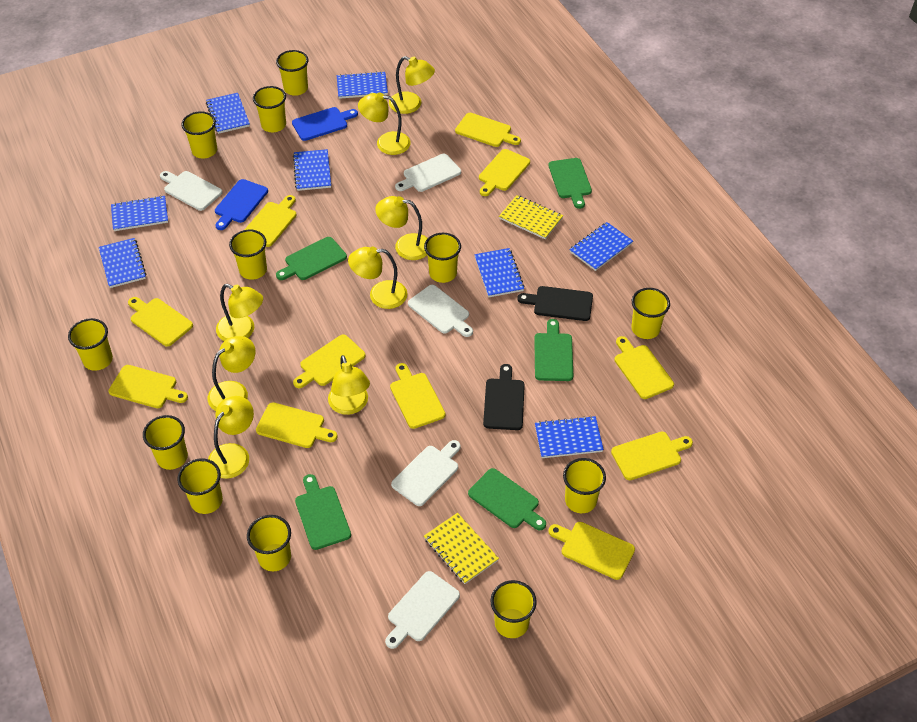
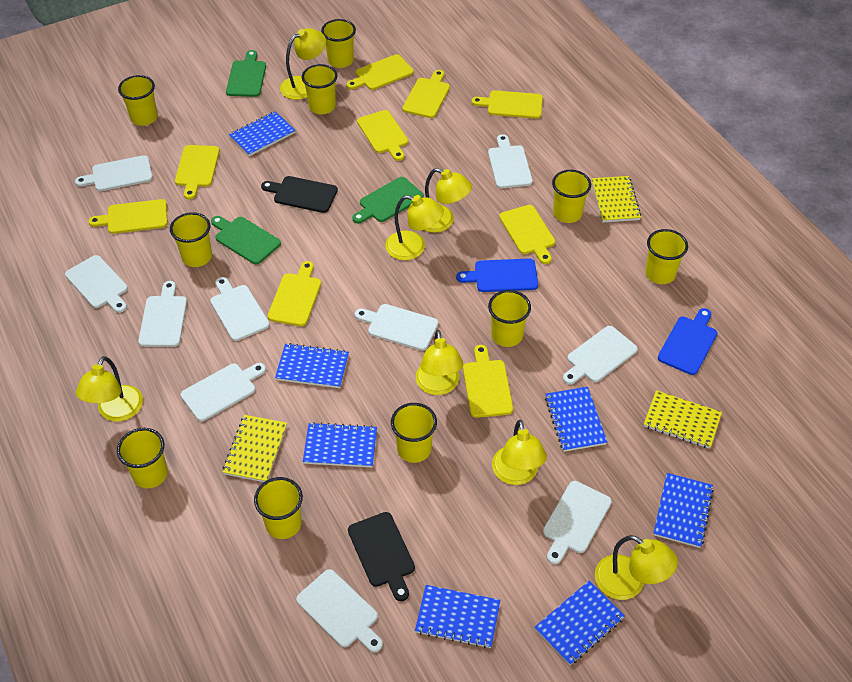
blue notebook: [99,238,146,288] [111,195,168,231] [206,93,250,134] [293,149,331,191] [337,71,388,99] [474,248,524,297] [535,416,604,458] [569,222,633,271] = 8 -> [229,111,296,156] [275,343,349,388] [303,422,377,467] [415,585,500,648] [535,581,625,665] [545,387,607,452] [653,473,714,548] = 7
green cutting board: [276,237,347,280] [295,474,351,550] [468,468,546,530] [534,319,573,381] [548,158,592,209] = 5 -> [211,216,281,265] [226,50,266,97] [352,177,424,223] = 3
white cutting board: [160,171,223,211] [385,571,460,649] [391,440,461,506] [395,154,461,192] [408,285,473,337] = 5 -> [65,255,128,313] [75,155,153,191] [138,281,187,347] [181,363,266,421] [210,277,270,341] [296,569,383,653] [355,304,438,351] [488,134,533,188] [543,481,612,564] [563,326,638,385] = 10
yellow cup: [68,318,113,371] [143,415,188,470] [177,458,223,514] [181,111,217,158] [229,230,267,280] [247,515,291,571] [253,86,286,132] [276,50,309,96] [424,233,461,283] [490,580,537,638] [563,458,606,513] [632,288,670,339] = 12 -> [117,428,168,488] [118,75,158,126] [170,212,212,267] [254,477,303,539] [302,64,338,115] [321,19,356,68] [391,403,437,463] [488,290,531,347] [552,170,591,223] [645,229,688,284] = 10
yellow cutting board: [108,365,188,408] [128,297,193,347] [244,195,297,247] [256,402,338,448] [293,334,366,388] [390,363,445,429] [455,113,521,147] [479,149,530,196] [548,522,635,580] [611,432,693,480] [614,336,674,399] = 11 -> [88,199,168,234] [175,145,220,199] [268,261,321,326] [346,54,414,90] [357,110,408,161] [402,70,450,118] [463,345,513,418] [472,90,543,119] [499,205,555,264] = 9
yellow lamp: [208,336,255,411] [208,396,254,479] [216,284,263,341] [328,355,370,415] [348,246,408,309] [358,93,411,155] [375,196,428,260] [389,56,435,114] = 8 -> [76,356,143,422] [280,28,326,100] [385,195,444,260] [416,330,463,395] [424,168,472,233] [492,420,547,485] [595,535,678,600] = 7
yellow notebook: [424,513,499,584] [499,195,563,239] = 2 -> [223,415,287,482] [592,176,641,222] [644,390,722,449] = 3

